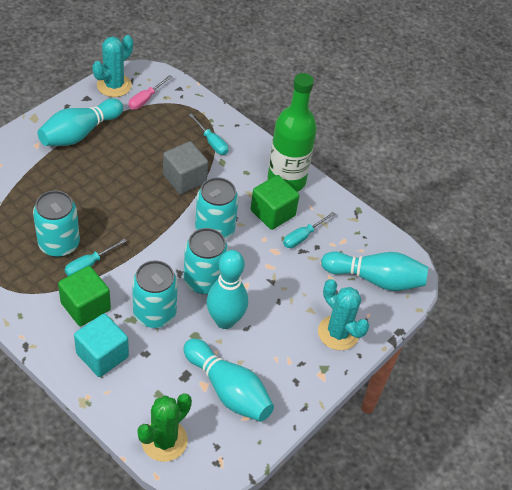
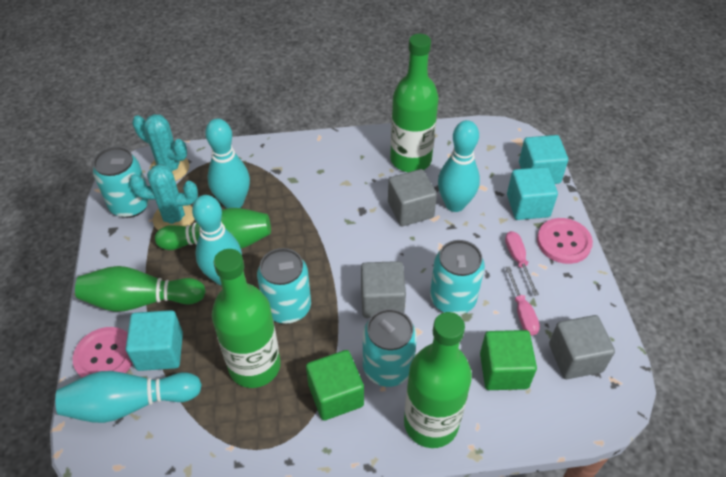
green bottle: [268,73,317,192] = 1 -> [212,249,281,388] [390,34,439,172] [404,312,472,448] = 3
green bowling pin: none = 0 -> [75,266,206,312] [155,208,271,250] = 2
green cactus: [137,393,192,462] = 1 -> none = 0
grey cube: [163,141,208,194] = 1 -> [361,261,406,318] [388,169,437,226] [549,315,615,379] = 3
pink button: none = 0 -> [73,327,133,378] [537,218,593,264] = 2
pink screwdriver: [128,75,172,110] = 1 -> [505,231,539,296] [505,266,540,336] = 2
turquoise cube: [74,314,129,377] = 1 -> [126,310,183,371] [507,167,558,220] [519,135,568,184] = 3
turquoise screwdriver: [65,238,127,276] [189,113,228,155] [283,212,336,248] = 3 -> none = 0

